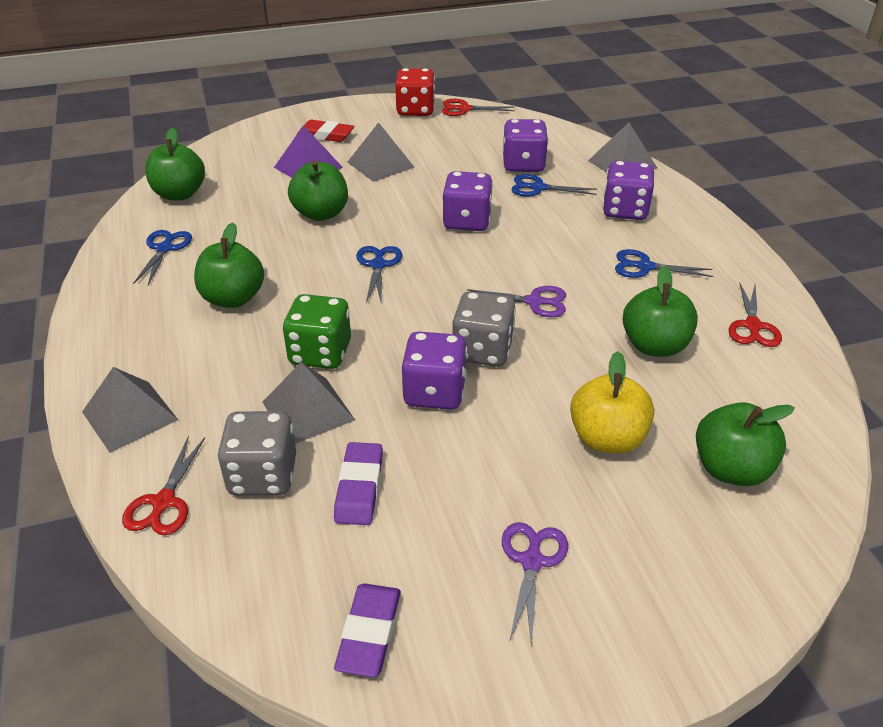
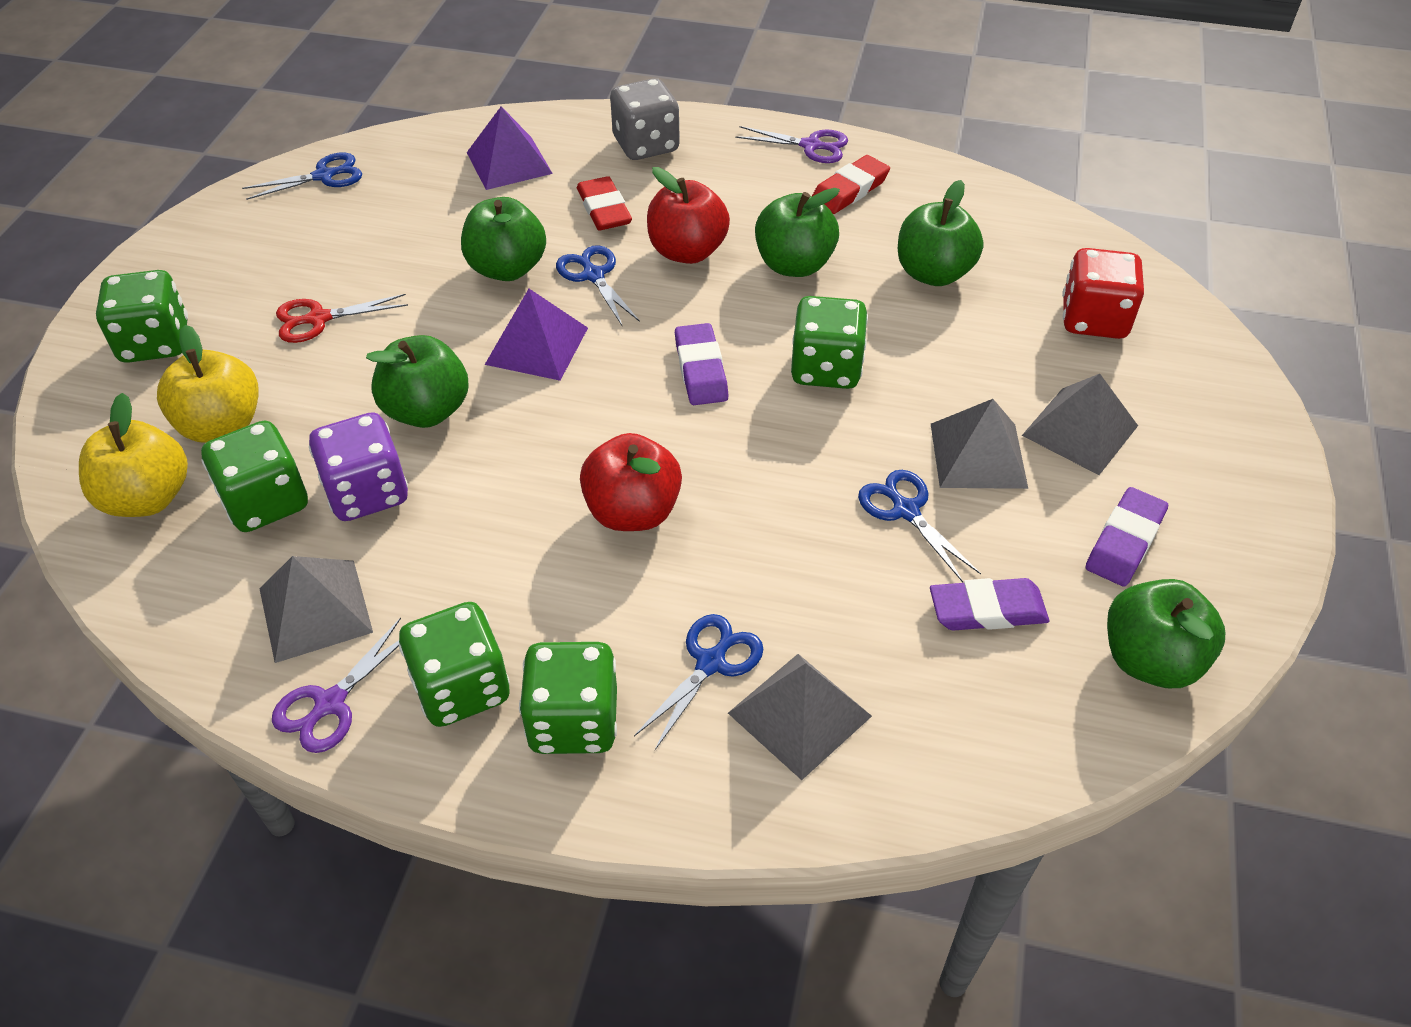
green dice: [283,294,351,369] = 1 -> [96,270,188,363] [201,421,308,532] [399,602,510,727] [519,642,617,754] [791,296,868,389] = 5
grey dice: [217,411,296,496] [452,291,516,367] = 2 -> [610,78,680,160] = 1
purple dice: [401,332,467,410] [442,171,493,231] [502,119,548,172] [603,161,655,220] = 4 -> [309,412,408,521] = 1
purple eraser: [334,442,383,525] [334,584,401,677] = 2 -> [675,323,728,405] [930,578,1049,631] [1086,487,1168,587] = 3
purple pyramid: [274,125,343,178] = 1 -> [467,107,553,190] [485,289,588,381] = 2
red apple: none = 0 -> [580,433,682,531] [647,167,730,264] = 2
red eraser: [297,119,355,142] = 1 -> [577,176,632,230] [812,155,890,214] = 2
red scissors: [122,436,205,535] [442,99,515,116] [728,283,782,347] = 3 -> [276,294,408,343] = 1
yellow apple: [570,351,654,454] = 1 -> [79,393,188,517] [157,325,259,443] = 2

